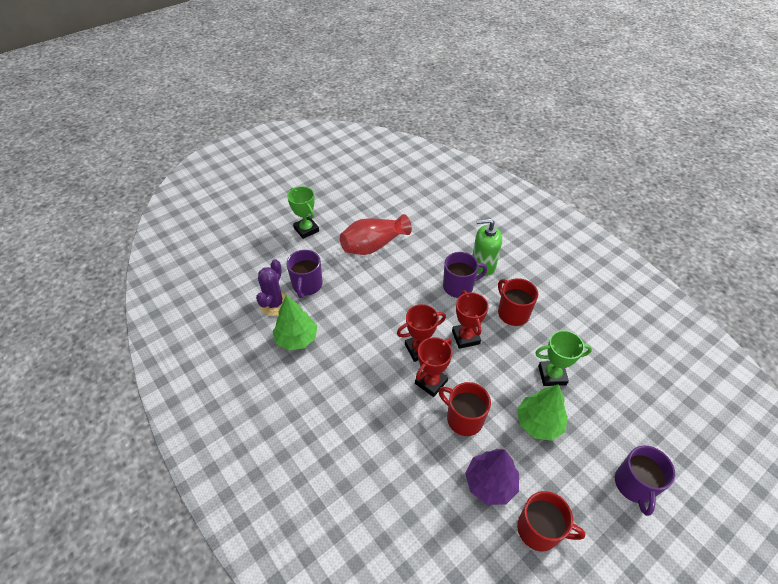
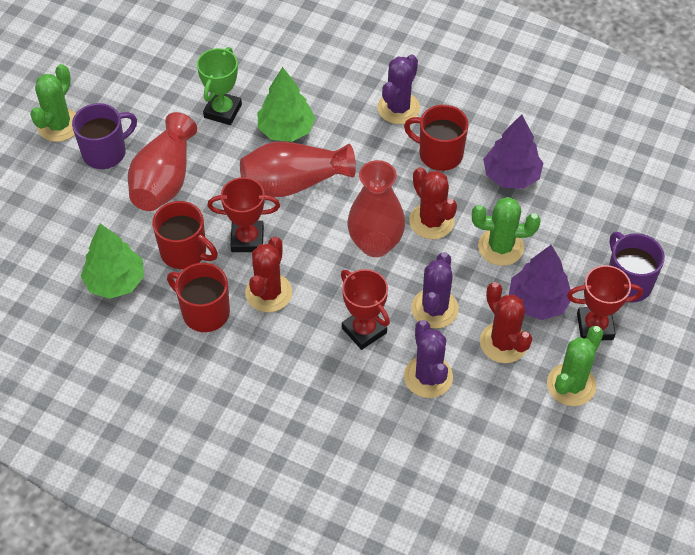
green cactus: none = 0 -> [30,64,76,142] [472,197,540,266] [547,326,603,406] = 3
green soap dispenser: [472,218,502,276] = 1 -> none = 0
green trophy: [287,186,319,239] [535,330,592,386] = 2 -> [197,47,242,125] = 1
purple cactus: [256,259,289,316] = 1 -> [377,55,420,124] [404,320,453,398] [411,252,459,329] = 3
purple mug: [286,250,323,298] [443,252,487,298] [615,446,675,516] = 3 -> [72,103,137,169] [609,232,665,302] = 2
purple tree: [465,449,519,505] = 1 -> [483,114,543,189] [509,245,571,320] = 2
red cactus: none = 0 -> [245,237,292,312] [409,167,457,239] [480,282,532,363] = 3
red vase: [340,214,412,255] = 1 -> [128,112,197,211] [240,142,356,197] [348,160,405,257] = 3

